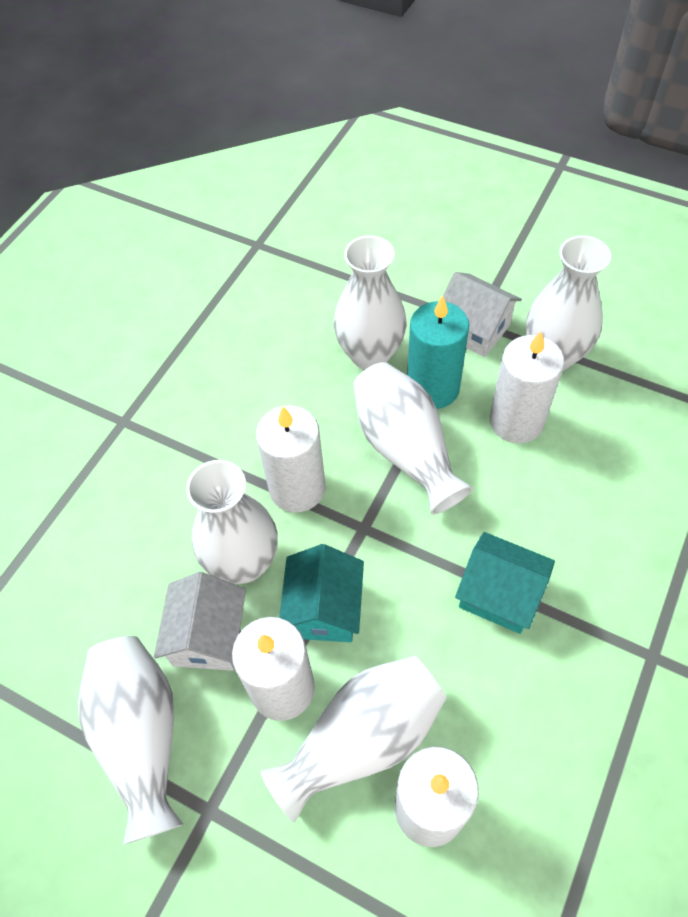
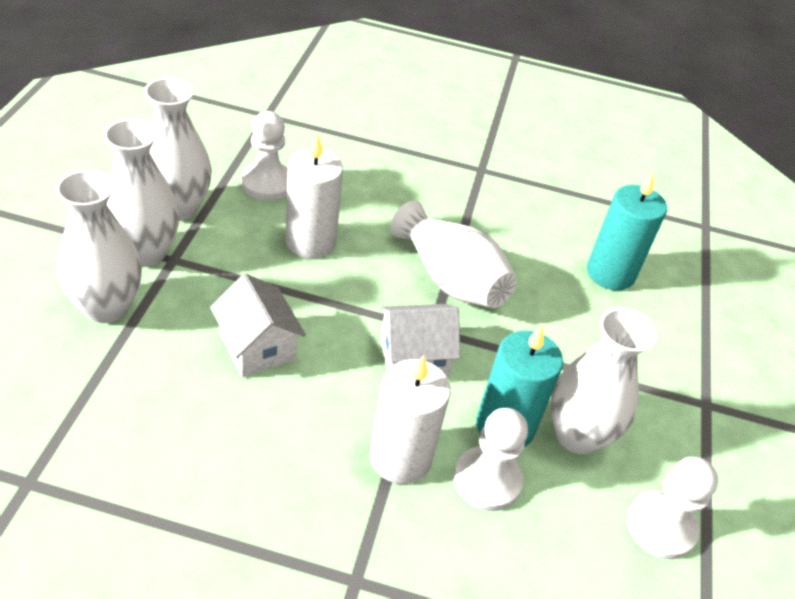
turquoise candle: [407,295,469,409] = 1 -> [476,324,563,447] [587,172,667,290] = 2
turquoise house: [279,544,364,642] [455,532,555,634] = 2 -> none = 0
white candle: [232,617,315,721] [256,405,326,513] [395,747,479,847] [490,332,564,444] = 4 -> [285,134,343,259] [370,355,451,484] = 2
white pawn: none = 0 -> [241,111,288,201] [454,408,528,511] [627,457,718,559] = 3
white vase: [78,636,183,845] [186,460,278,584] [261,656,447,823] [334,235,407,370] [353,362,473,515] [526,235,611,371] = 6 -> [56,170,142,323] [104,119,179,267] [144,77,212,221] [391,200,517,308] [550,308,657,454] = 5

